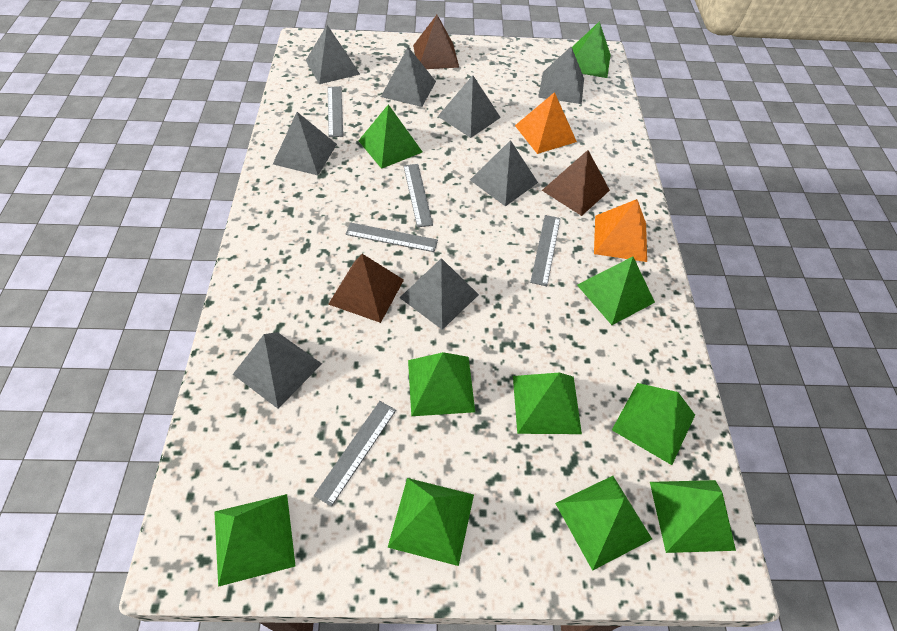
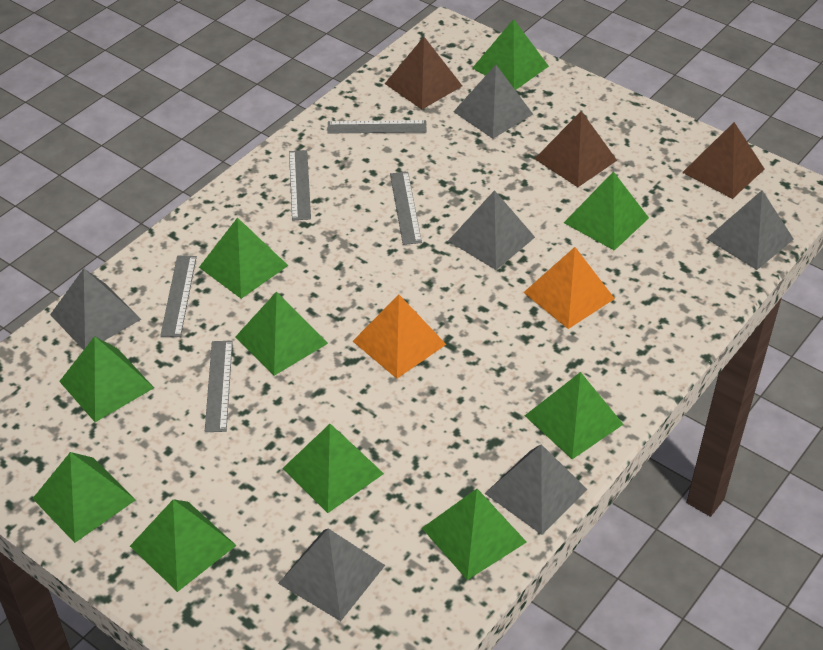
grey pyramid: [233,332,322,409] [273,112,337,175] [306,25,360,84] [381,47,436,107] [399,258,479,330] [438,75,501,138] [470,140,538,206] [539,47,584,104] = 8 -> [50,268,141,350] [278,528,385,621] [448,190,535,270] [453,65,533,139] [484,444,588,535] [706,190,794,270] = 6

